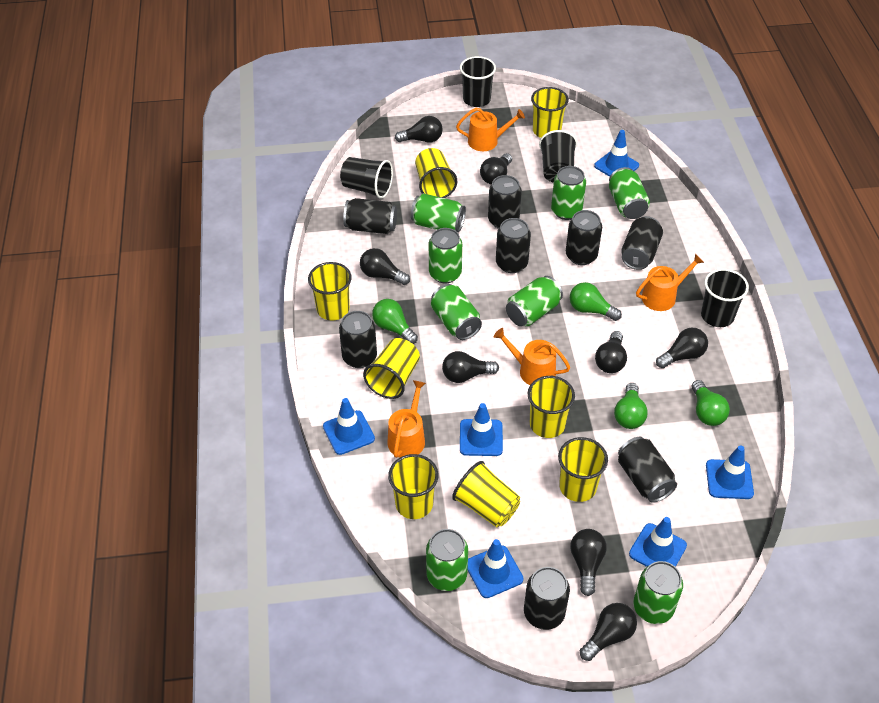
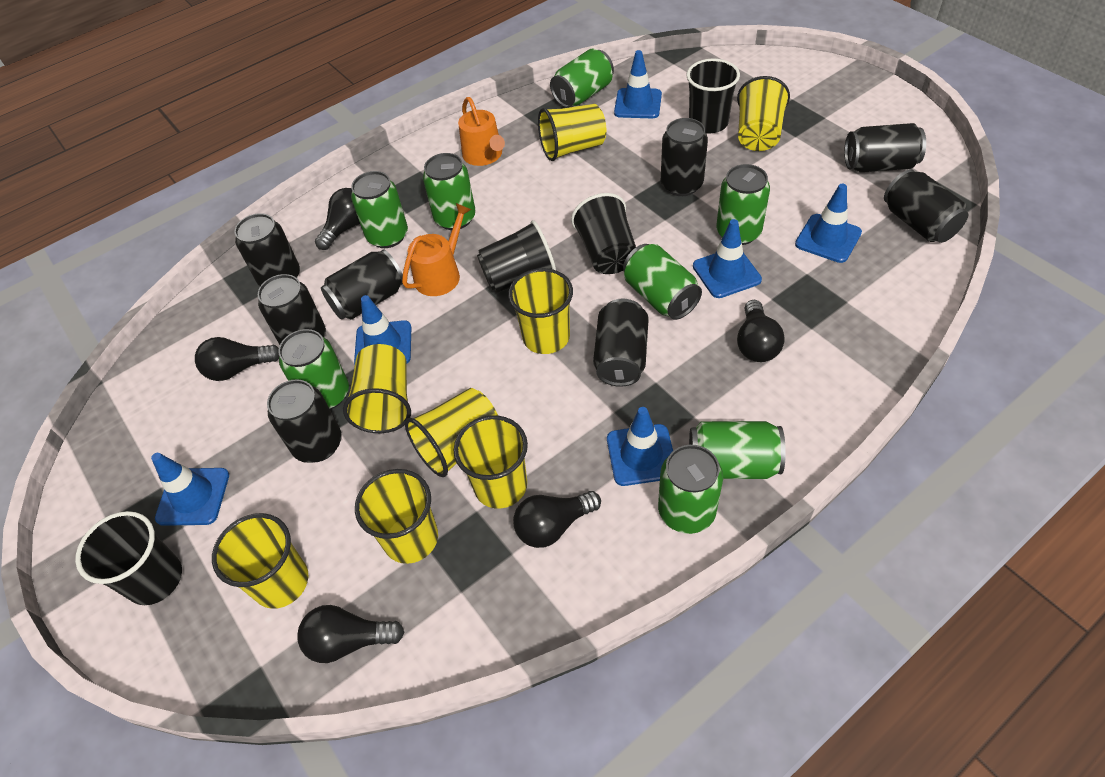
black light bulb: [360,248,410,285] [395,116,443,143] [442,351,499,383] [480,153,512,184] [570,529,607,596] [580,603,637,661] [595,331,627,373] [656,328,708,368] = 8 -> [195,337,279,381] [297,605,404,663] [315,188,360,250] [513,491,601,548] [737,300,785,362] = 5
green light bulb: [372,299,418,344] [570,282,622,321] [614,383,648,429] [692,380,730,426] = 4 -> none = 0
orange watering can: [388,380,426,458] [456,108,525,151] [494,328,570,385] [636,254,704,311] = 4 -> [402,203,471,296] [458,97,505,166] = 2

